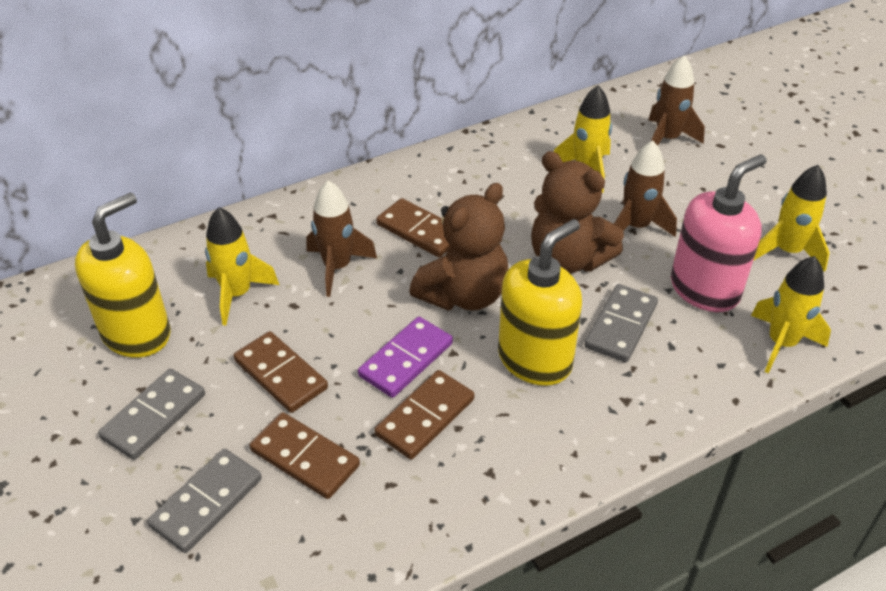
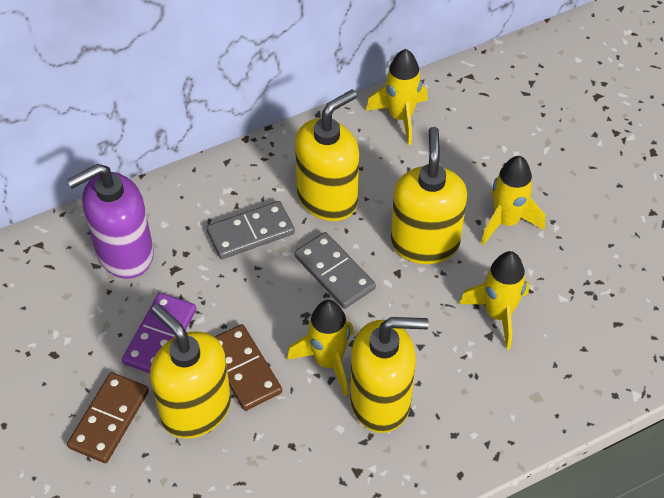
brown domino: [233,331,328,413] [249,412,360,499] [374,370,474,460] [376,198,451,258] = 4 -> [67,372,149,463] [215,324,282,411] = 2
brown rocket: [306,180,377,297] [614,140,677,237] [648,55,705,146] = 3 -> none = 0
brown teddy bear: [409,183,508,311] [531,151,624,274] = 2 -> none = 0
grey domino: [98,369,205,460] [147,449,262,553] [585,284,658,362] = 3 -> [206,201,295,259] [295,232,376,309] = 2
pink soap dispenser: [671,154,767,312] = 1 -> none = 0
purple soap dispenser: none = 0 -> [67,164,154,279] = 1
yellow soap dispenser: [75,193,171,358] [498,219,582,386] = 2 -> [150,304,231,439] [295,90,359,221] [350,317,429,433] [391,127,467,264] = 4

